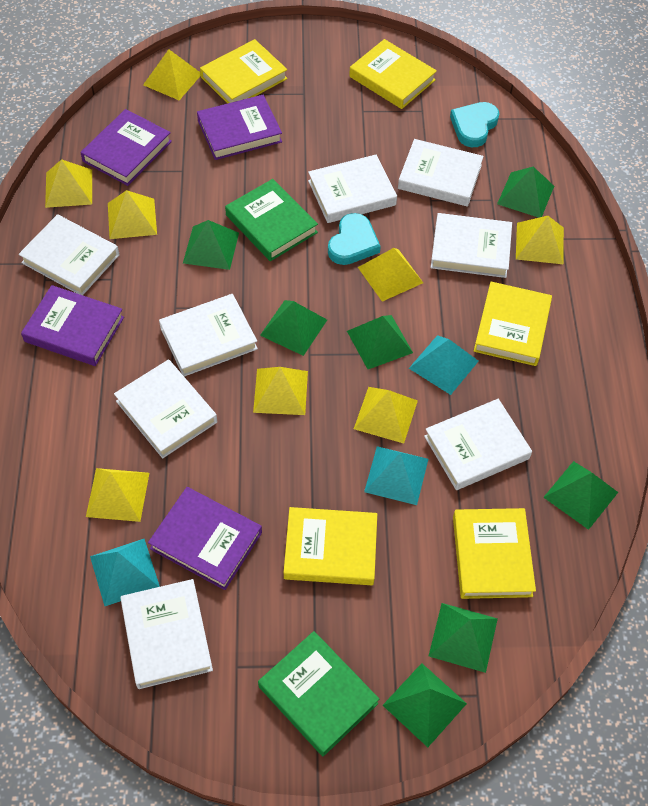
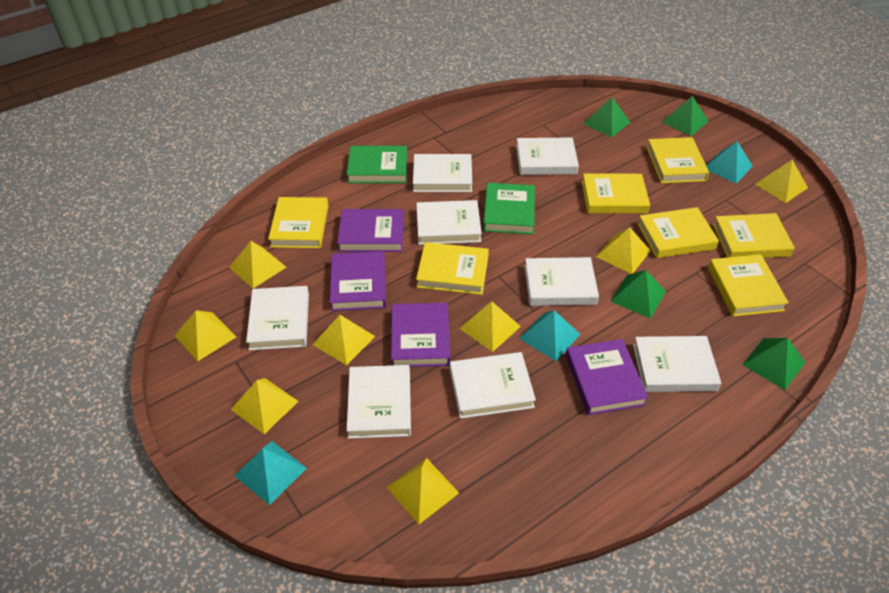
green pyramid: [183,220,239,270] [260,300,327,356] [347,315,413,369] [383,663,467,747] [429,603,498,673] [497,167,554,218] [543,461,618,530] = 7 -> [584,97,630,137] [610,270,666,319] [662,96,709,136] [742,338,806,390] = 4
turquoise heart: [328,213,381,265] [450,102,499,147] = 2 -> none = 0
yellow book: [200,39,288,104] [284,507,377,585] [349,39,437,109] [453,508,536,599] [474,282,552,366] = 5 -> [268,197,328,248] [416,242,489,295] [582,174,650,213] [638,207,719,258] [647,137,709,183] [708,254,789,317] [713,213,795,258] = 7

